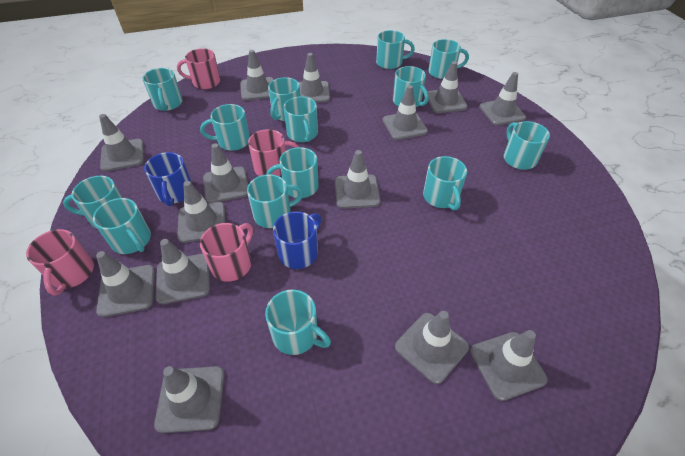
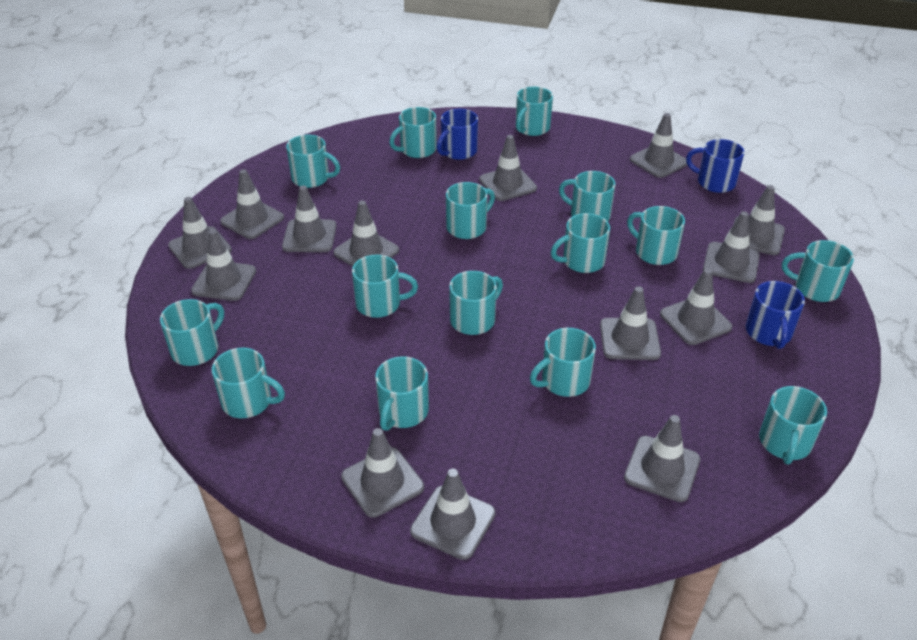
blue mug: [144,152,192,206] [273,211,321,269] = 2 -> [437,109,478,160] [686,139,745,193] [746,281,805,349] = 3
pink mug: [26,229,94,296] [177,48,220,89] [200,223,253,282] [248,129,299,176] = 4 -> none = 0
turquoise mug: [63,176,123,229] [93,198,151,254] [142,68,183,111] [200,104,250,151] [247,174,303,228] [265,290,331,355] [266,147,319,198] [268,77,301,121] [283,96,318,142] [376,30,415,69] [393,66,429,107] [423,156,467,211] [428,39,469,79] [504,121,550,170] = 14 -> [160,299,224,366] [212,348,285,418] [286,135,340,188] [352,255,418,318] [375,356,429,431] [389,107,437,158] [446,182,495,239] [449,271,503,335] [516,87,553,136] [530,328,596,397] [551,213,610,273] [559,171,616,221] [627,206,685,265] [759,386,827,464] [782,240,854,302] = 15

